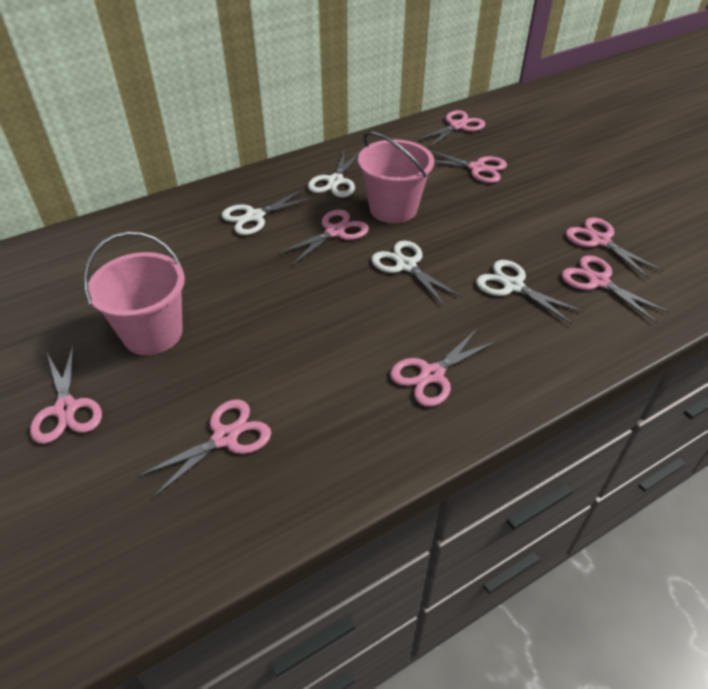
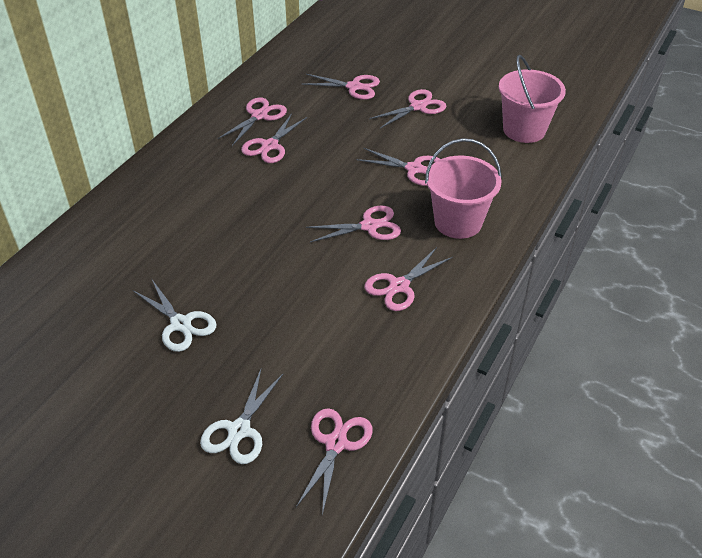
white scissors: [221,189,314,235] [308,150,362,197] [371,241,463,306] [476,260,584,324] = 4 -> [134,280,216,352] [200,367,283,464] = 2

